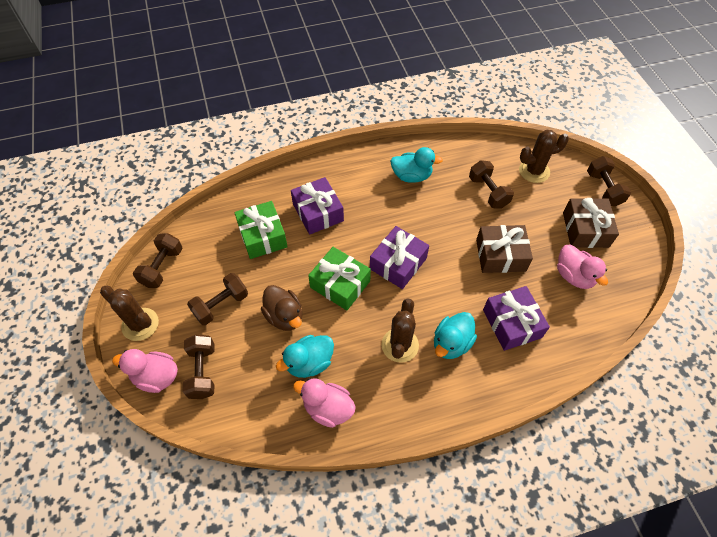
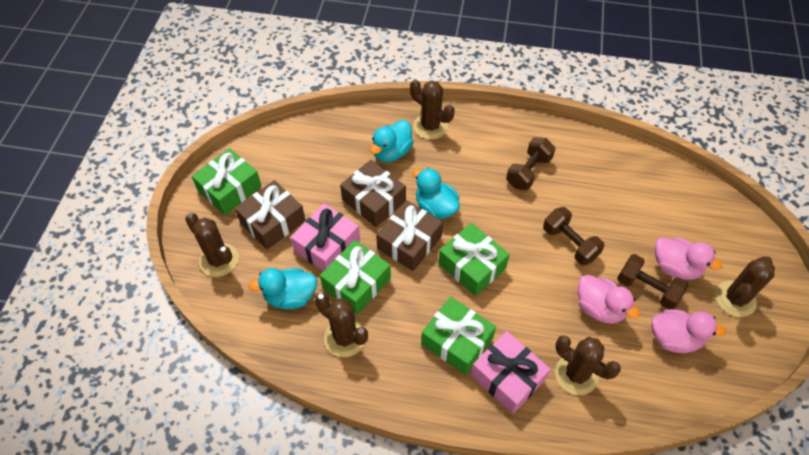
brown cactus: [100,286,159,341] [382,298,419,363] [519,130,569,183] = 3 -> [185,213,239,277] [315,293,368,357] [410,80,454,139] [555,335,621,395] [715,256,775,317] = 5
brown duck: [261,285,302,331] = 1 -> none = 0
brown dumbbell: [133,233,183,288] [182,334,214,399] [187,273,248,325] [469,160,514,209] [587,156,631,207] = 5 -> [506,137,555,190] [543,207,604,265] [617,254,688,309] = 3
brown gift: [476,225,533,273] [563,198,619,248] = 2 -> [235,180,306,250] [340,160,406,227] [376,200,443,271] = 3
green gift: [234,201,288,259] [308,247,371,310] = 2 -> [192,148,262,215] [320,240,391,315] [421,297,496,375] [438,223,510,296] = 4
pink gift: none = 0 -> [291,203,360,271] [471,331,551,414] = 2
purple gift: [291,177,344,235] [370,226,429,289] [483,286,550,351] = 3 -> none = 0

